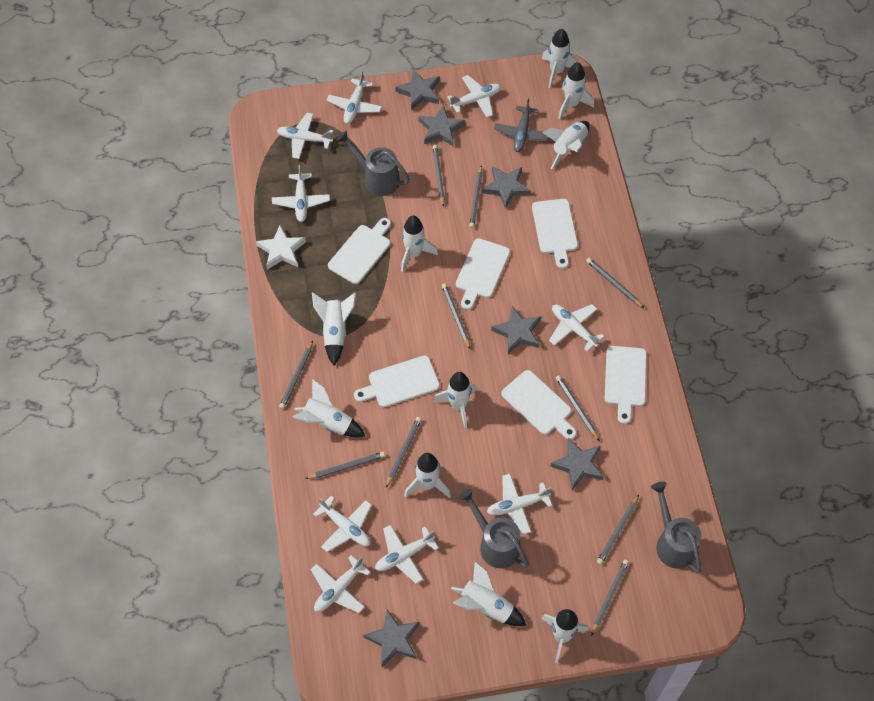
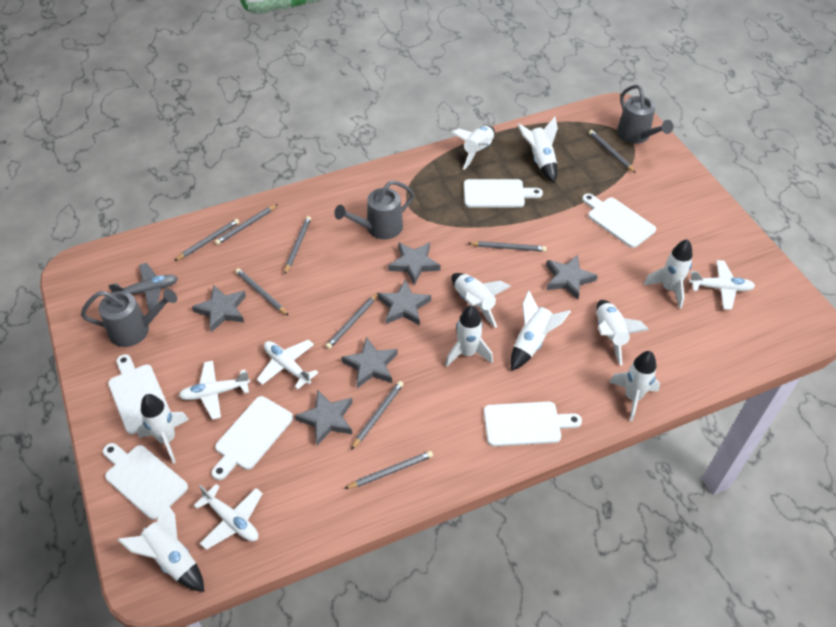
grey pencil: [279,341,313,409] [305,452,385,479] [386,417,422,487] [433,145,445,207] [442,283,470,349] [469,166,483,228] [556,375,600,442] [586,258,644,308] [591,560,629,636] [597,495,639,565] = 10 -> [174,219,239,261] [215,204,278,245] [235,268,289,316] [284,216,311,275] [326,293,378,349] [344,451,433,489] [351,381,404,450] [468,241,547,252] [589,130,636,173] = 9
white plane: [272,165,330,222] [277,113,333,159] [311,555,370,613] [314,496,372,552] [327,72,382,124] [375,525,439,584] [447,75,501,117] [487,474,552,535] [549,304,604,351] = 9 -> [179,361,250,420] [194,484,263,550] [257,340,318,389] [689,260,755,310] = 4
white star: [256,225,306,270] = 1 -> none = 0

